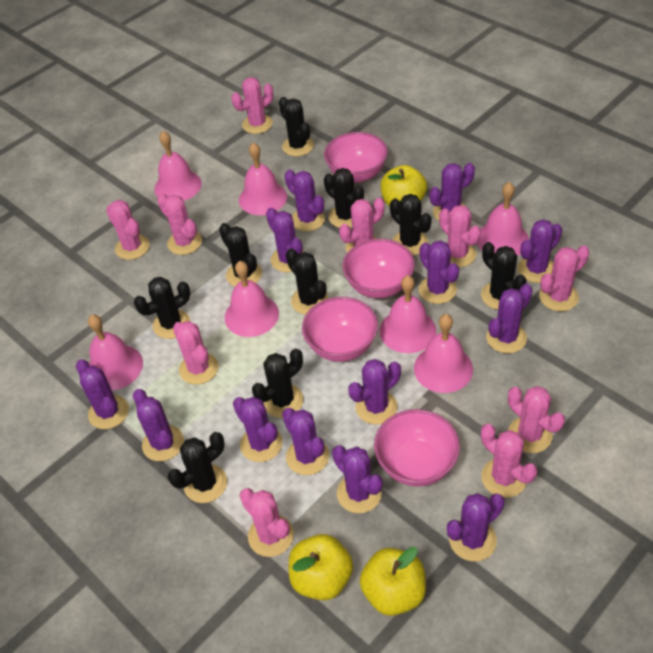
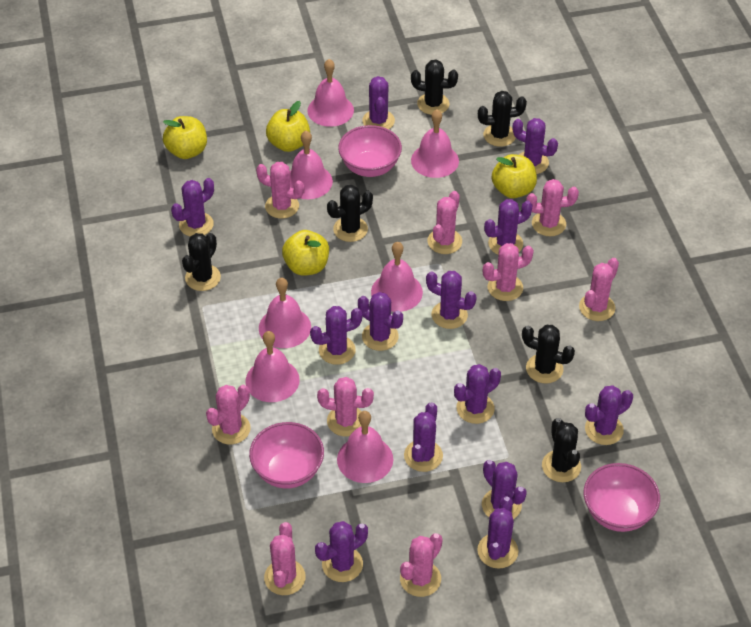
black cactus: [134,277,190,339] [168,432,227,503] [219,223,262,287] [252,348,304,418] [279,97,314,156] [286,248,329,315] [324,168,364,228] [390,194,432,256] [481,242,527,310] = 9 -> [182,233,221,291] [327,185,373,242] [411,60,458,115] [478,91,527,147] [522,325,575,383] [542,418,581,482] = 6
pink bowl: [302,297,378,362] [324,132,388,183] [342,239,415,298] [374,409,460,486] = 4 -> [249,422,324,488] [338,125,402,177] [584,463,660,532] = 3
pink cactus: [106,200,150,260] [157,193,202,255] [173,321,219,385] [232,77,273,134] [240,488,294,557] [339,198,385,253] [439,205,481,267] [481,424,537,498] [508,386,565,453] [539,245,590,311] = 10 -> [206,385,251,445] [256,162,304,219] [264,522,306,595] [317,377,374,436] [400,533,443,597] [428,191,462,254] [483,243,534,301] [526,179,579,236] [579,258,619,321] = 9
yellow apple: [289,534,353,600] [360,547,426,616] [381,165,427,207] = 3 -> [163,116,207,159] [266,101,310,152] [282,230,329,276] [492,154,537,198] = 4

